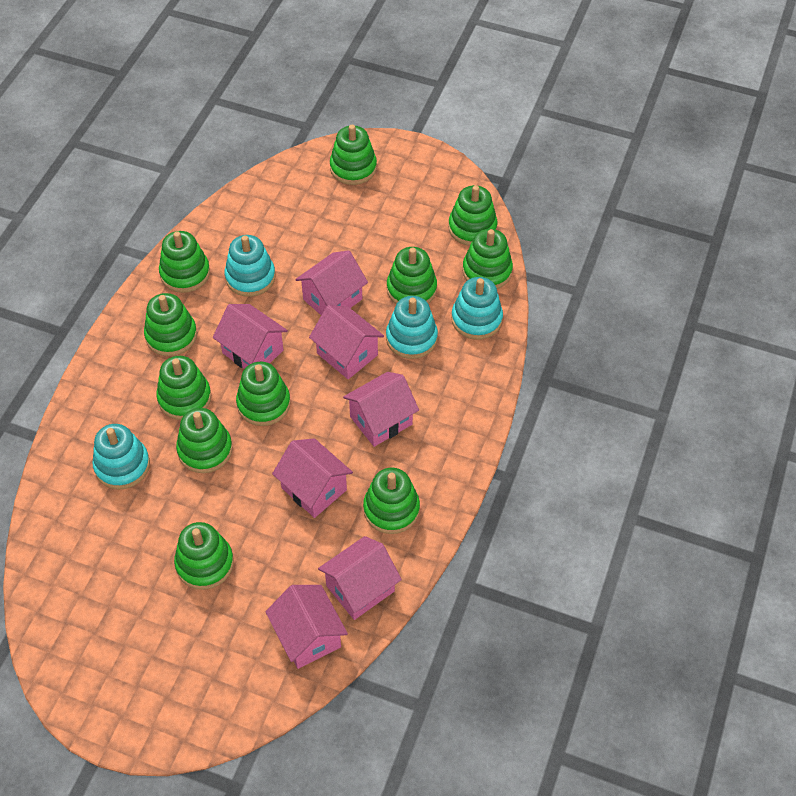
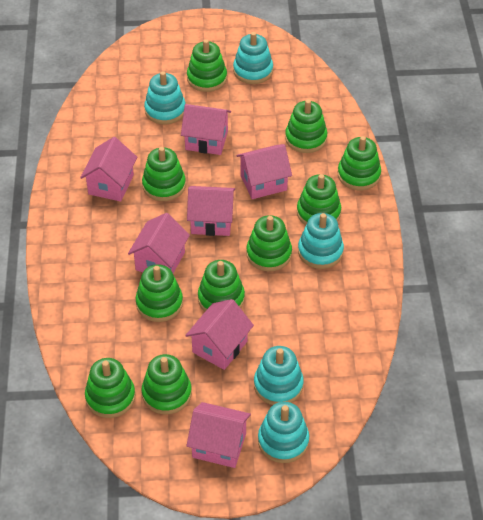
green stacking toy: [144,293,197,356] [156,356,211,420] [159,231,210,293] [174,522,234,590] [176,408,233,473] [236,362,291,426] [330,125,377,185] [363,468,420,534] [387,247,437,304] [448,185,497,246] [462,229,513,289] = 11 -> [85,358,135,418] [136,264,183,322] [142,147,186,201] [142,354,192,414] [187,39,227,92] [198,260,245,311] [246,215,292,271] [285,99,327,153] [297,174,341,225] [338,136,381,190] = 10
turquoise stacking toy: [92,424,150,490] [225,235,275,297] [386,296,438,359] [451,277,503,340] = 4 -> [144,71,186,125] [233,32,273,84] [254,346,304,405] [258,402,309,463] [298,213,344,269] = 5

